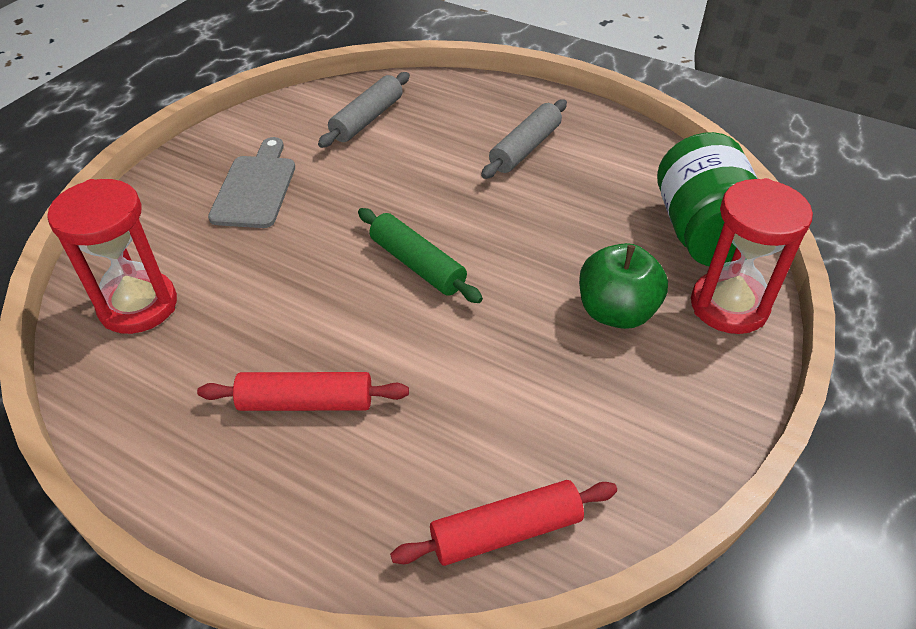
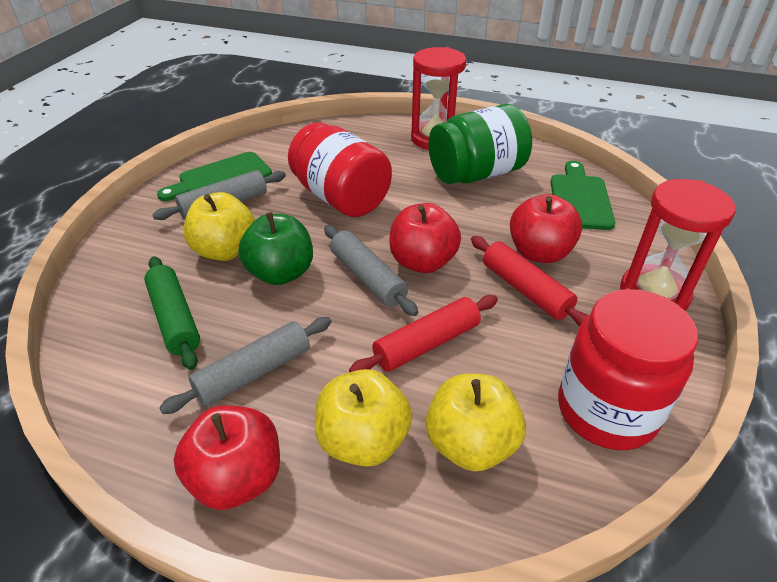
green cutting board: none = 0 -> [157,152,272,201] [550,161,615,230] = 2
grey cutting board: [208,137,295,228] = 1 -> none = 0
grey rolling pin: [318,72,410,148] [481,99,567,179] = 2 -> [152,170,286,220] [159,317,331,414] [324,225,418,316] = 3
red apple: none = 0 -> [174,405,280,510] [389,203,461,273] [510,194,582,263] = 3
red jar: none = 0 -> [288,122,392,217] [558,289,698,450] = 2
yellow apple: none = 0 -> [183,192,255,261] [315,369,412,467] [426,374,526,471] = 3

